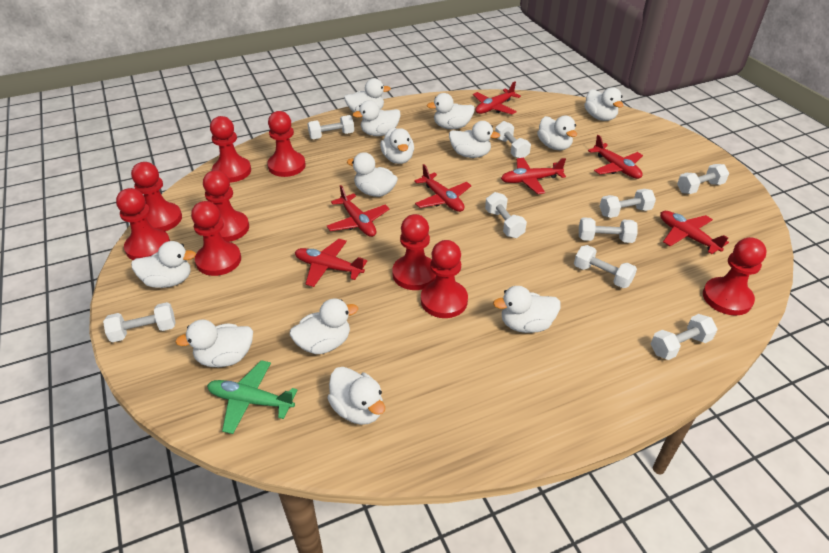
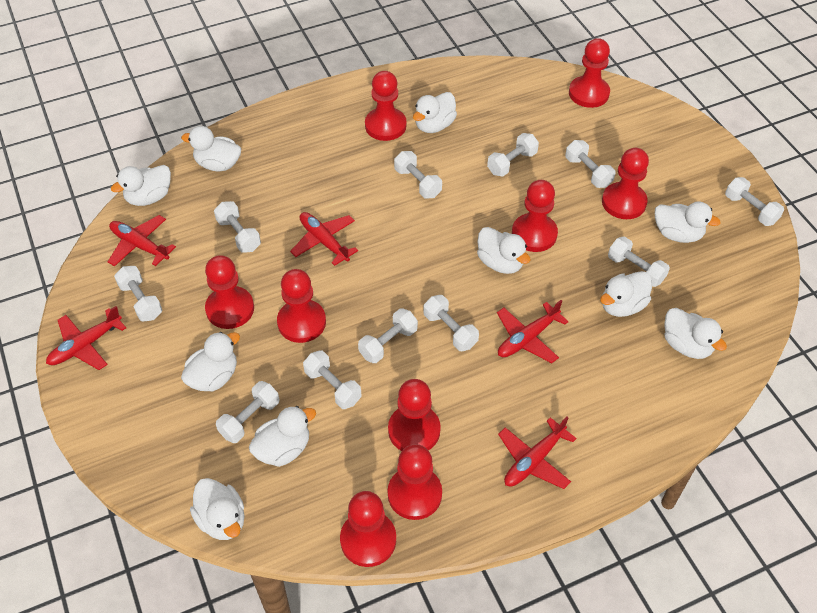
green plane: [207,360,298,434] = 1 -> none = 0
red plane: [295,239,367,287] [326,185,390,237] [414,164,472,212] [473,81,521,114] [501,158,566,194] [588,135,643,179] [660,211,729,254] = 7 -> [46,306,126,370] [108,215,176,267] [290,212,358,266] [497,300,569,363] [498,416,577,489] = 5
white duck: [131,241,196,288] [175,319,253,367] [290,299,358,354] [327,367,385,425] [344,78,391,112] [347,152,398,197] [353,100,401,136] [380,128,414,164] [427,93,475,129] [449,121,500,158] [493,286,561,333] [537,115,577,150] [584,87,623,121] = 13 -> [111,165,171,206] [181,126,242,171] [181,332,240,392] [190,478,245,540] [249,406,316,467] [413,92,457,133] [477,227,530,274] [600,271,652,317] [655,202,721,243] [664,308,727,359] = 10
white dumbbell: [103,302,176,342] [307,115,354,139] [485,192,527,238] [495,121,531,158] [574,245,637,288] [579,217,638,243] [599,189,656,218] [651,314,717,360] [677,164,729,194] = 9 -> [114,266,162,322] [214,201,261,253] [216,381,279,443] [303,350,362,409] [358,308,418,363] [394,151,442,198] [423,295,479,351] [487,133,539,177] [565,140,616,188] [608,237,670,287] [725,177,784,226] = 11

